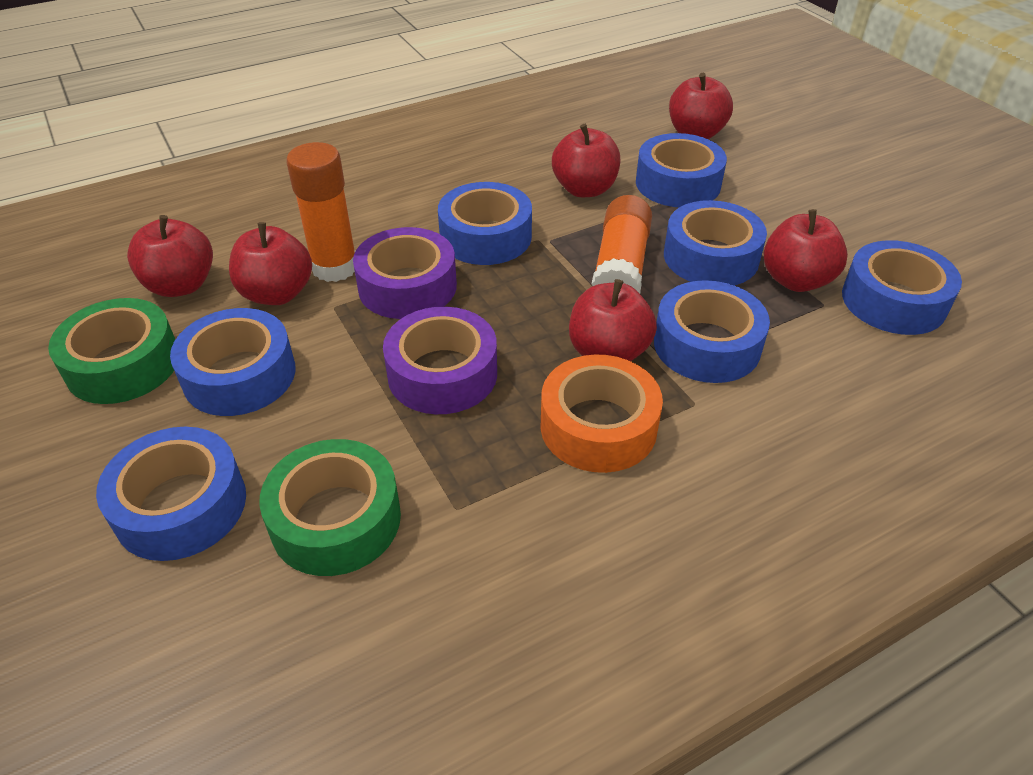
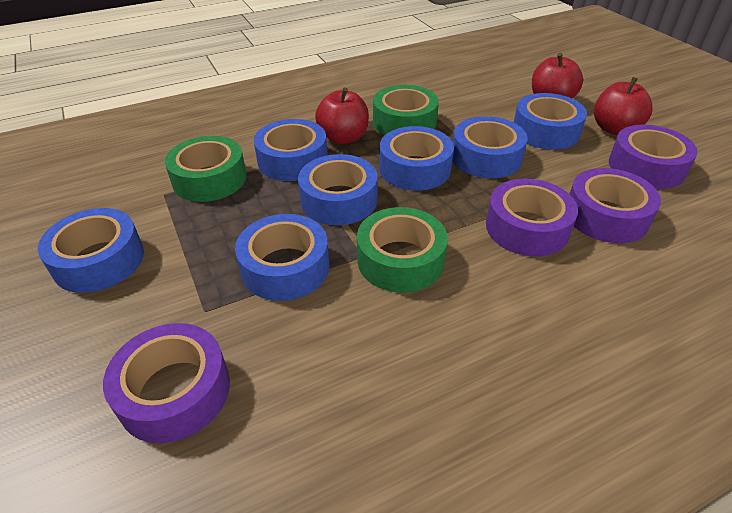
green tape: [48,298,175,404] [259,439,401,576] = 2 -> [165,136,247,202] [357,207,448,293] [373,85,439,135] = 3
orange glue stick: [286,142,356,282] [592,195,652,294] = 2 -> none = 0
orange tape: [540,355,663,473] = 1 -> none = 0
purple tape: [353,227,457,319] [383,307,497,414] = 2 -> [103,323,230,443] [486,178,578,256] [570,168,661,243] [609,125,698,189] = 4
red apple: [127,215,213,297] [229,222,312,305] [552,124,621,197] [569,279,657,361] [669,73,733,139] [764,209,848,292] = 6 -> [315,87,369,144] [532,53,583,98] [594,77,652,135] = 3

